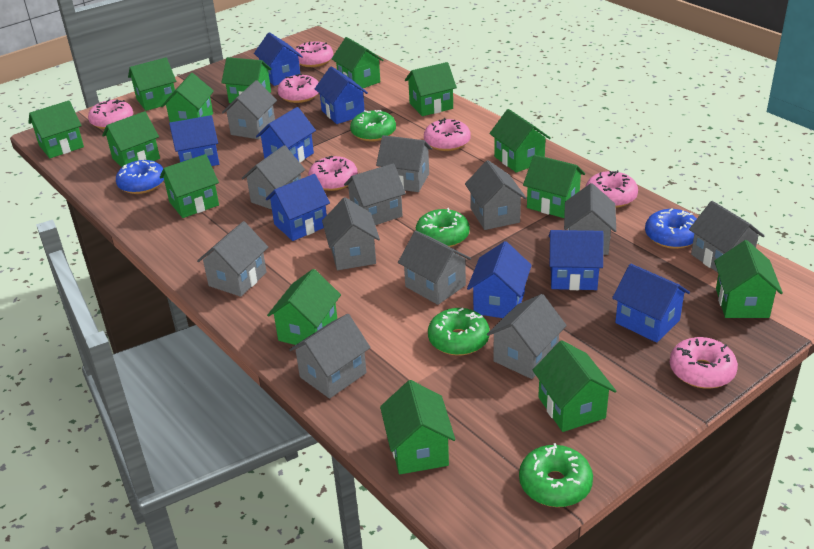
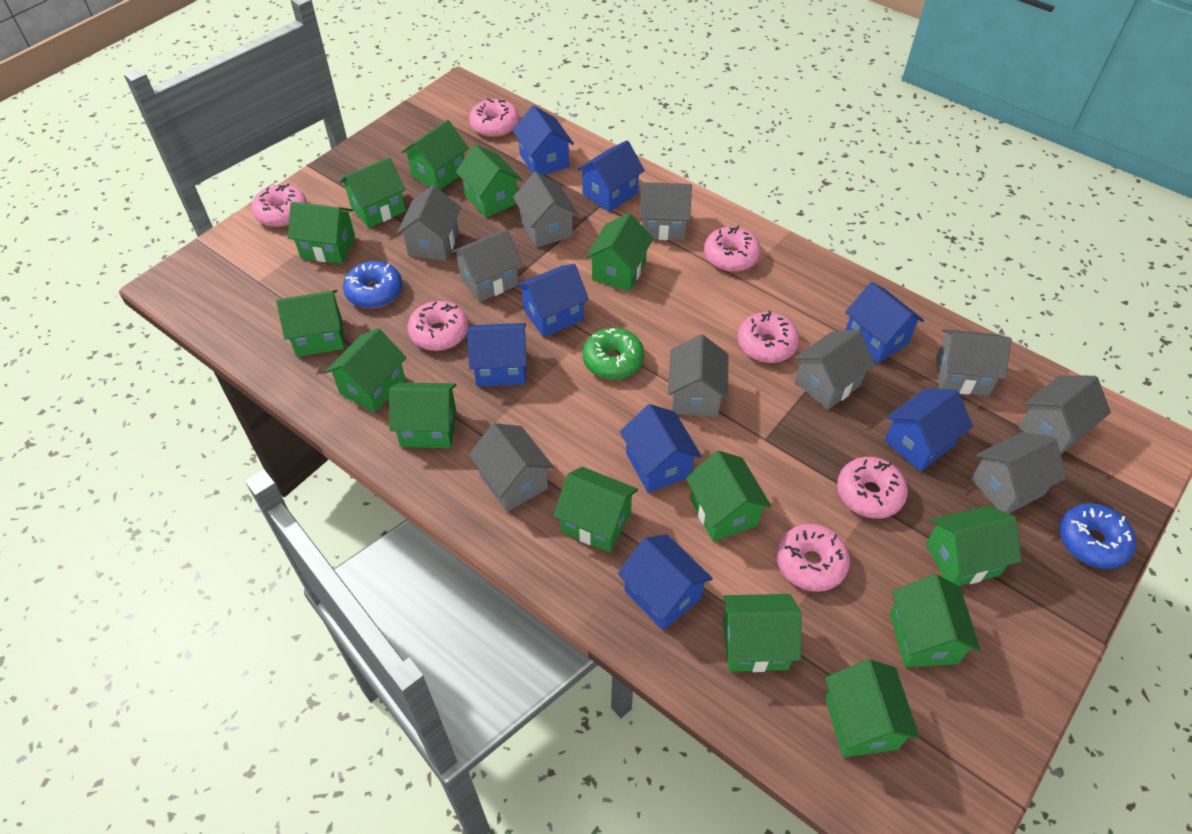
green donut: [350,110,396,142] [416,208,470,247] [428,308,490,356] [519,443,593,507] = 4 -> [583,328,644,380] = 1
grey house: [197,221,268,297] [222,81,277,139] [241,145,305,210] [289,314,371,399] [322,197,380,270] [344,163,406,225] [376,135,432,192] [398,230,471,305] [465,160,526,230] [487,294,567,379] [564,183,616,255] [689,201,764,272] = 12 -> [397,185,461,261] [451,229,522,302] [469,423,554,512] [513,172,578,248] [640,182,692,240] [668,334,728,417] [794,330,876,410] [936,329,1012,396] [971,432,1067,514] [1018,375,1111,454] = 10

